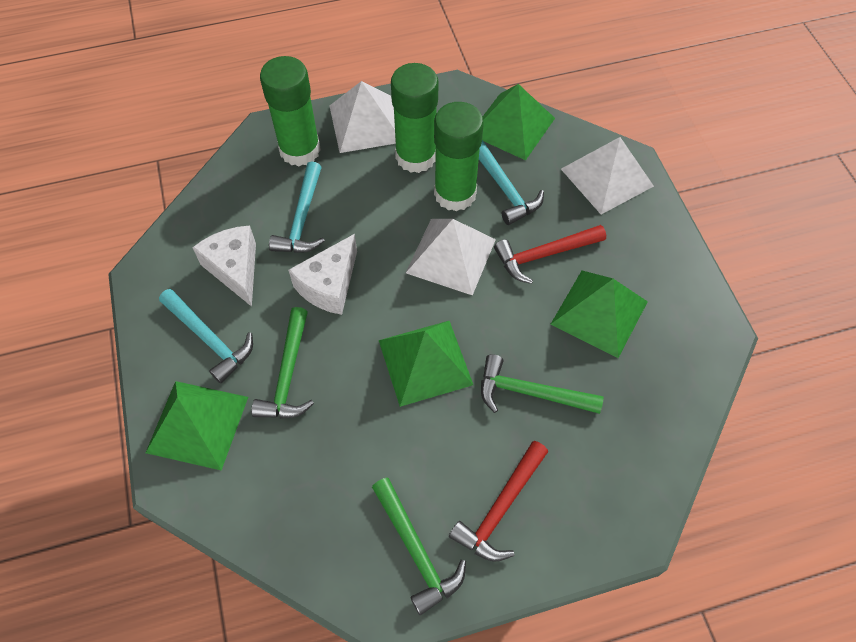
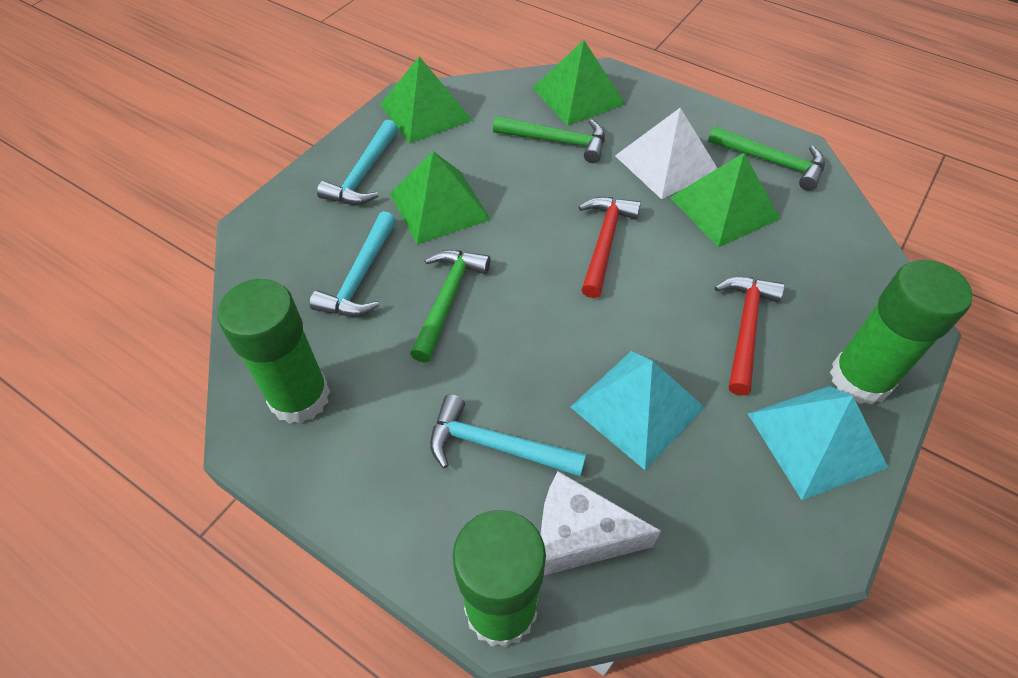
turquoise pyramid: none = 0 -> [571,351,705,470] [748,386,888,500] = 2
white cheese: [192,226,256,307] [288,234,357,315] = 2 -> [540,471,661,575] = 1
white pyramid: [330,81,396,153] [406,219,496,295] [561,137,654,214] = 3 -> [615,108,718,199] = 1

